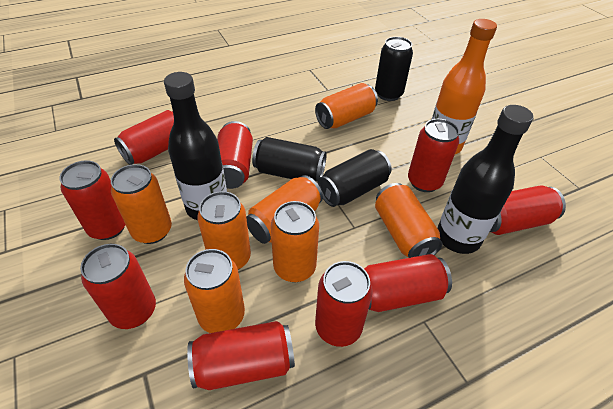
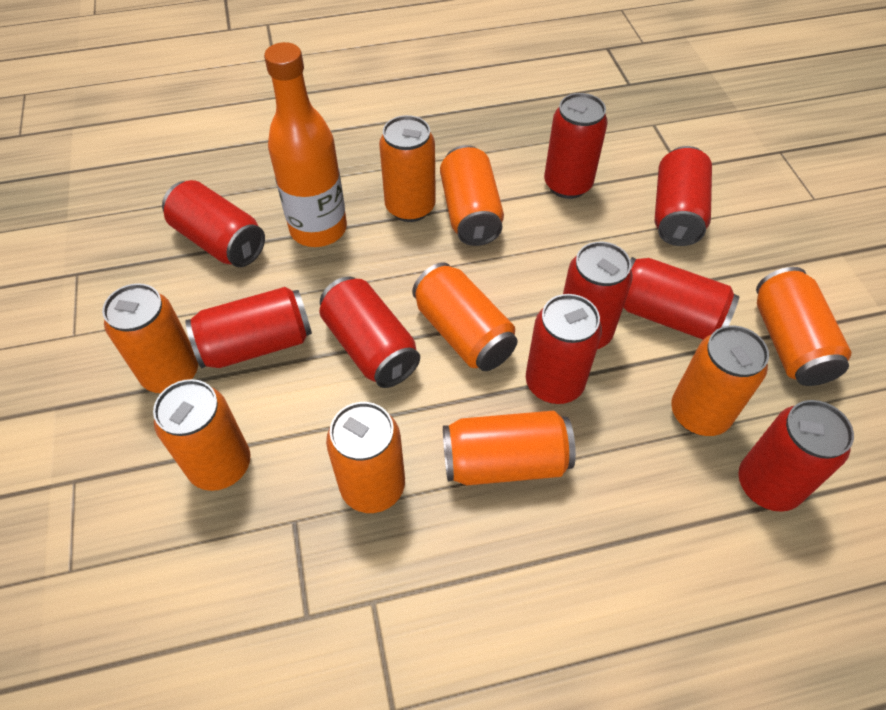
black bottle: [164,72,227,220] [437,105,534,254] = 2 -> none = 0
black can: [252,137,327,181] [317,149,392,207] [375,37,413,101] = 3 -> none = 0
orange can: [111,164,172,244] [184,249,245,333] [197,191,251,270] [246,175,323,244] [271,201,319,282] [315,83,378,129] [375,183,443,258] = 7 -> [102,283,198,393] [153,379,250,491] [326,402,405,513] [379,115,436,222] [412,262,517,371] [440,145,504,246] [443,411,576,485] [671,325,769,436] [756,267,851,386] = 9

